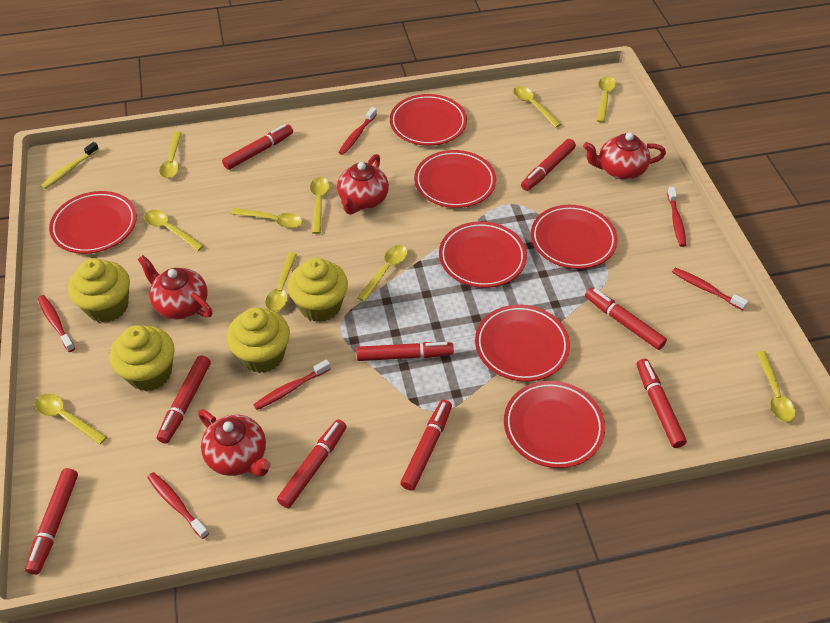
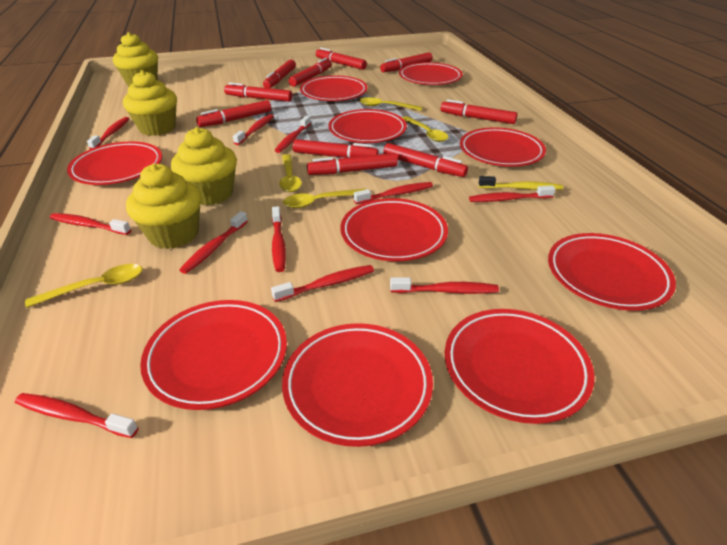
red marker: [25,468,78,575] [157,355,211,444] [222,124,293,170] [277,419,347,508] [356,342,454,361] [400,400,452,491] [521,139,576,191] [585,288,667,350] [637,359,687,448] = 9 -> [196,100,271,127] [224,82,292,102] [263,59,296,88] [289,58,332,87] [293,139,379,158] [307,153,398,175] [316,47,367,70] [380,52,433,72] [383,143,468,177] [440,99,517,124] = 10
red plate: [49,191,137,254] [390,94,467,146] [414,150,496,208] [439,221,527,288] [475,305,570,382] [504,381,605,468] [531,205,618,269] = 7 -> [67,142,162,185] [140,300,287,410] [282,323,433,447] [300,76,368,101] [329,109,407,143] [340,198,448,261] [399,62,463,85] [445,309,595,424] [460,127,546,167] [548,233,676,311] = 10
red teapot: [138,255,213,320] [198,409,271,476] [337,154,389,215] [583,133,666,180] = 4 -> none = 0
red toothbrush: [38,295,75,352] [147,472,209,539] [253,359,331,410] [338,107,377,155] [667,187,686,247] [672,268,748,310] = 6 -> [15,393,138,438] [50,213,131,235] [87,117,129,149] [179,211,248,274] [233,114,274,145] [271,265,374,302] [272,206,286,272] [275,116,311,153] [354,182,433,204] [390,277,499,294] [469,185,555,202] = 11
yellow spoon: [35,394,107,445] [144,210,204,251] [159,132,182,179] [230,208,303,228] [265,252,297,312] [310,177,330,234] [357,245,408,302] [513,86,561,127] [597,76,616,123] [756,351,796,422] = 10 -> [25,264,143,308] [279,154,302,192] [283,189,367,208] [360,97,422,111] [402,116,448,142] = 5

